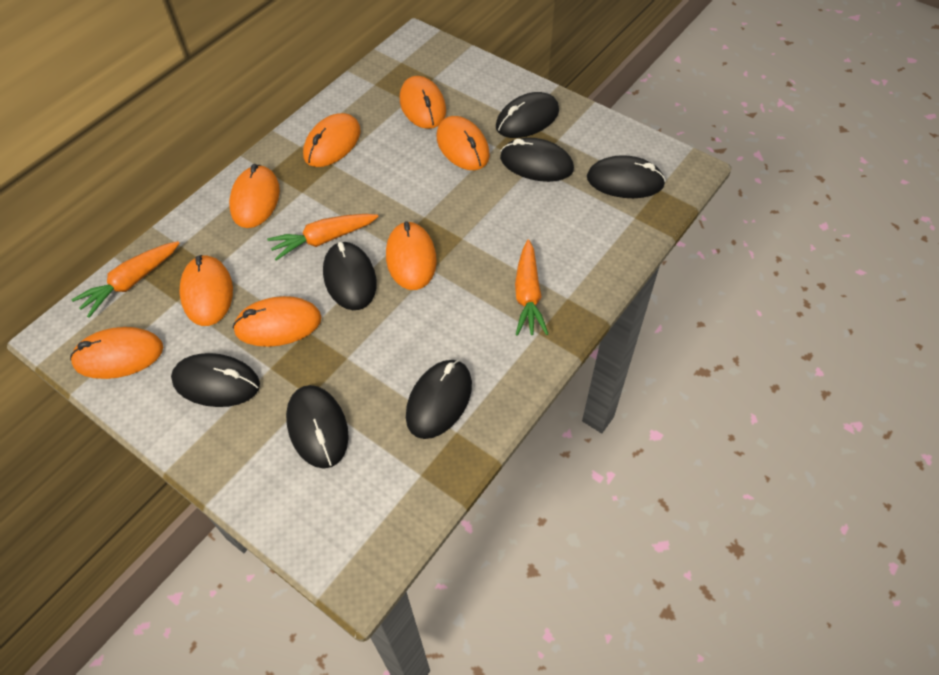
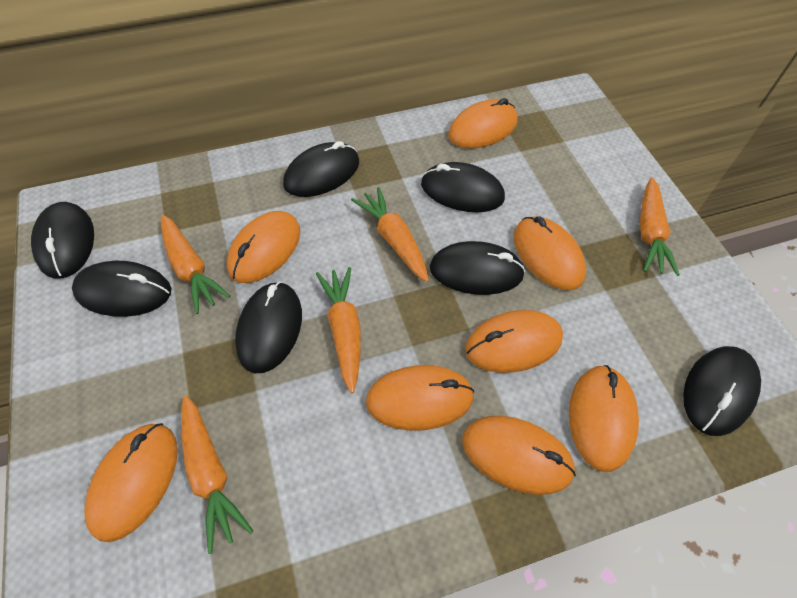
orange carrot: [72,241,180,318] [267,214,379,261] [515,240,548,336] = 3 -> [161,215,230,314] [181,395,253,554] [316,267,361,393] [351,187,429,282] [640,177,680,276] = 5

